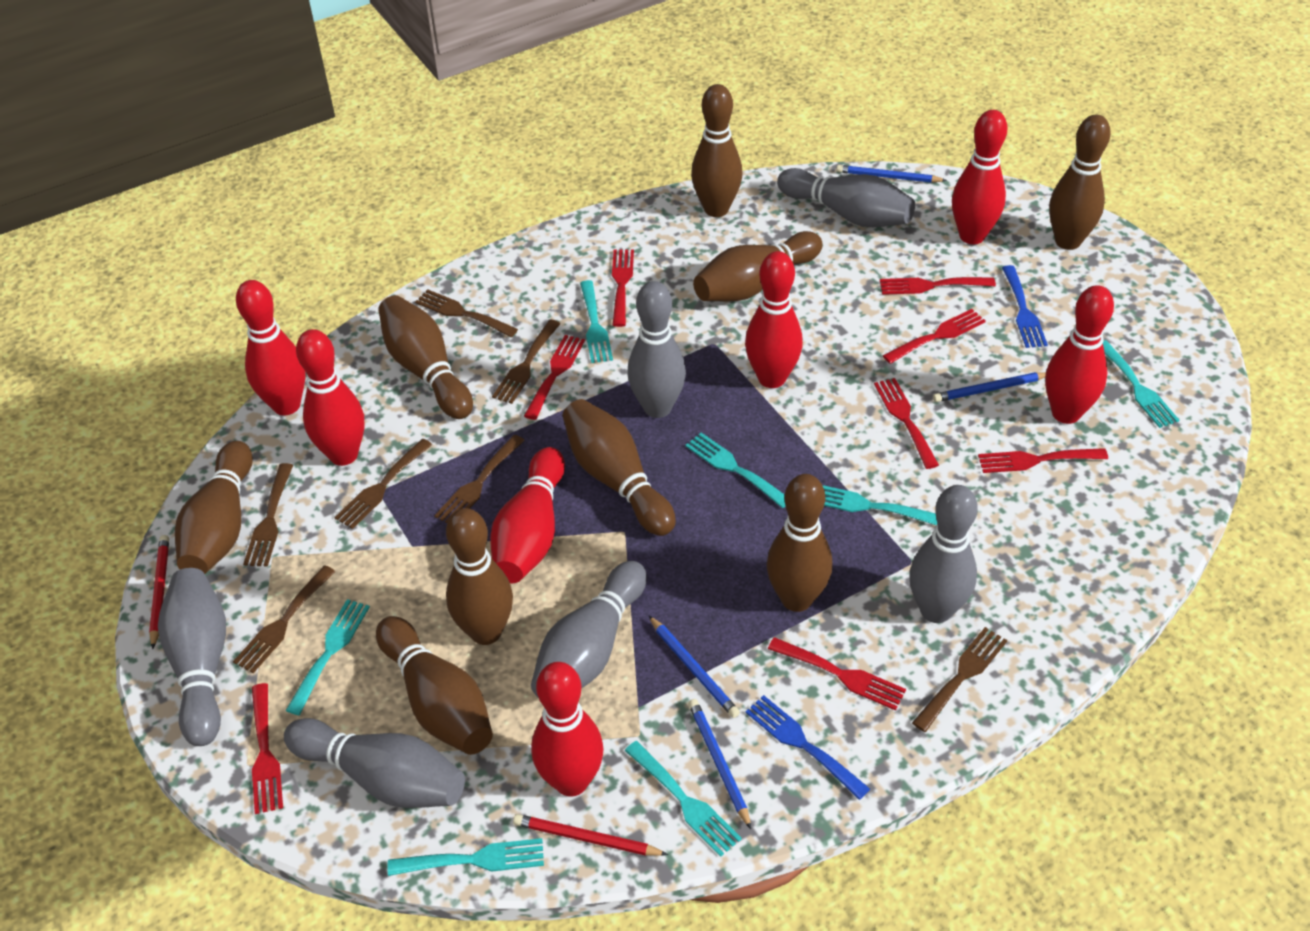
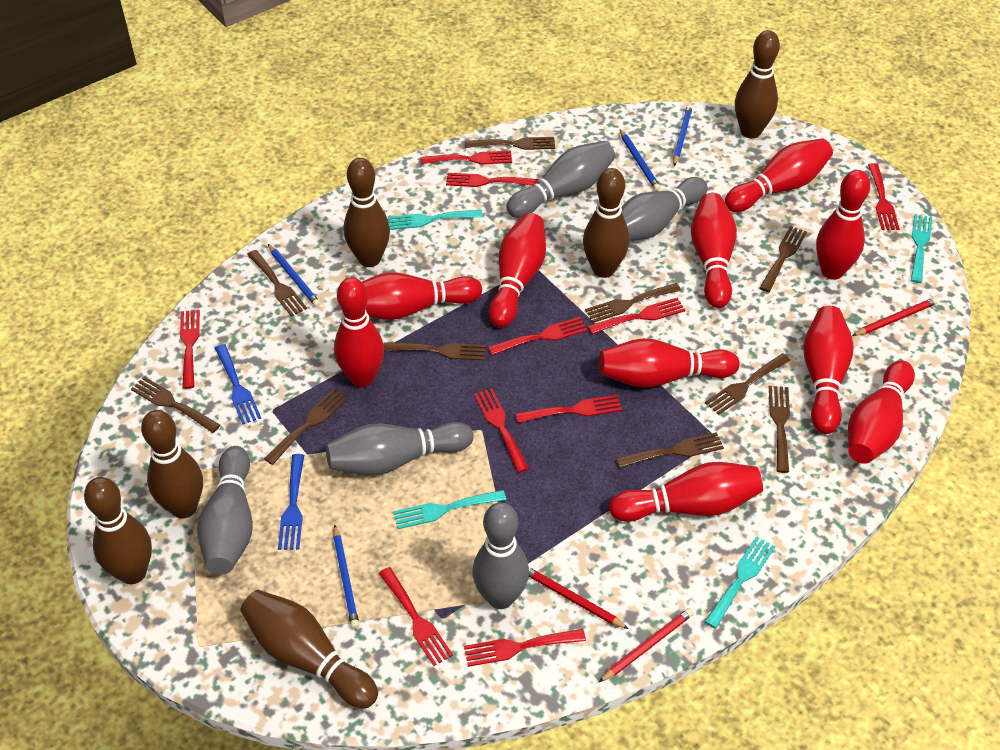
brown bowling pin: [175,441,253,574] [376,616,493,755] [378,295,473,419] [446,508,513,645] [563,399,676,536] [691,84,743,217] [693,231,822,302] [767,474,833,612] [1049,114,1111,250] = 9 -> [84,477,152,584] [141,410,203,519] [240,590,378,709] [344,158,390,267] [583,168,629,278] [735,30,780,138] = 6
brown fork: [233,565,336,673] [243,463,293,567] [334,439,432,529] [415,289,518,337] [434,435,525,523] [492,320,561,404] [912,627,1007,732] = 7 -> [131,377,220,433] [247,250,307,317] [264,389,348,465] [383,342,486,361] [465,137,555,150] [585,283,681,323] [616,432,724,468] [705,353,790,415] [760,226,807,292] [769,386,790,473] = 10
grey bowling pin: [158,568,226,746] [284,718,465,808] [531,561,647,698] [627,281,686,418] [777,168,915,227] [909,485,978,623] = 6 -> [197,446,253,575] [326,422,474,475] [472,502,529,609] [506,141,615,218] [621,177,708,241] = 5
red bowling pin: [236,280,306,416] [296,329,364,466] [490,447,565,583] [531,662,604,797] [745,251,803,388] [952,110,1007,244] [1045,285,1114,424] = 7 -> [334,277,384,387] [362,272,482,320] [489,213,546,328] [599,338,740,388] [609,462,763,522] [691,193,737,308] [725,138,833,212] [803,306,854,434] [816,170,870,280] [848,360,915,464] = 10
red fork: [252,683,283,814] [524,335,585,420] [612,249,634,327] [768,637,906,711] [874,378,939,469] [880,277,996,295] [883,309,986,364] [978,448,1108,473] = 8 -> [180,310,200,389] [379,567,453,666] [421,150,512,165] [446,173,539,187] [464,629,586,667] [474,388,529,473] [488,317,588,355] [515,395,622,423] [588,297,685,334] [868,163,900,230] = 10
red pencil: [149,535,169,649] [513,814,668,856] = 2 -> [529,567,629,629] [598,608,694,683] [852,297,938,336] = 3
turquoise fork: [285,599,370,715] [387,838,544,876] [580,280,613,363] [625,741,742,857] [685,433,786,508] [822,485,937,525] [1103,340,1179,428] = 7 -> [388,210,483,230] [393,490,506,529] [704,536,775,629] [911,214,932,283] = 4

